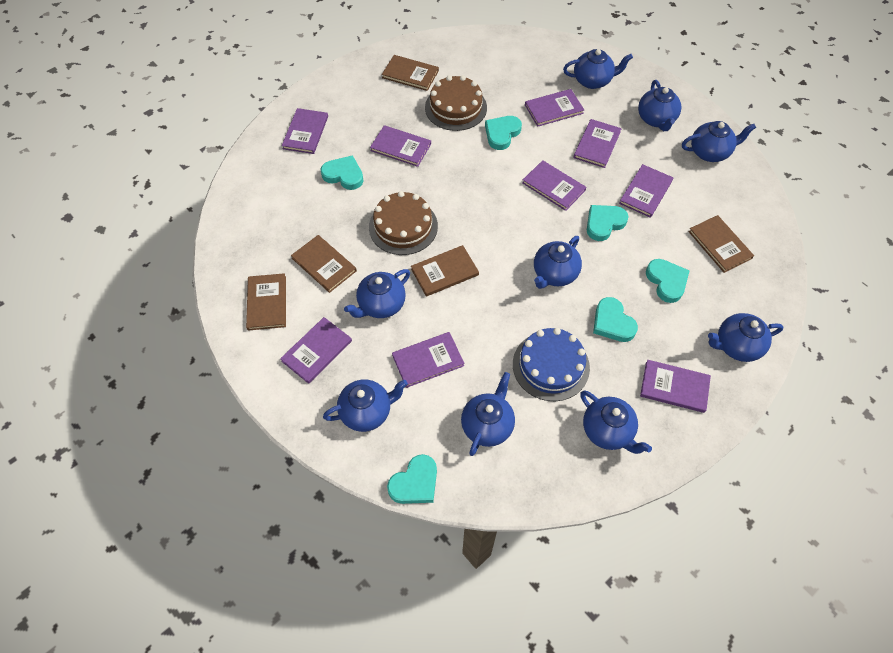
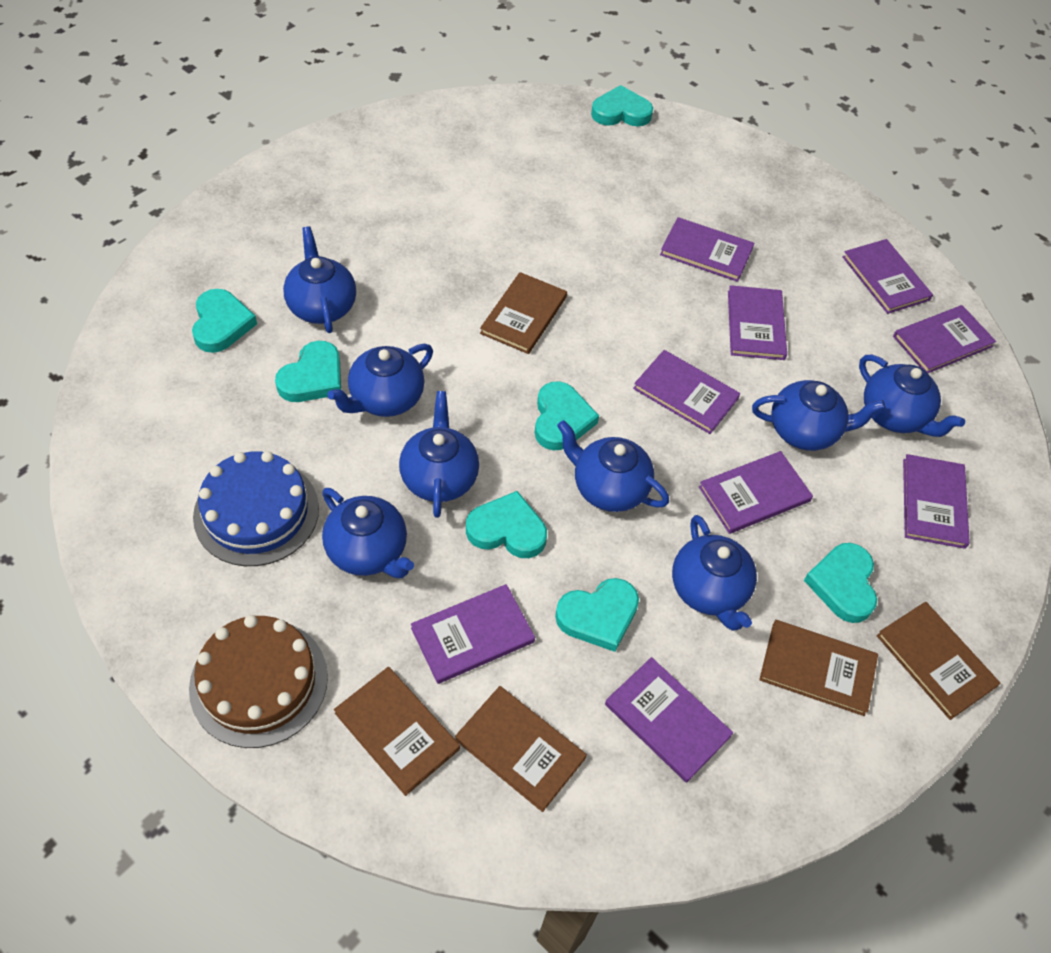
blue teapot: [323,379,408,432] [344,269,410,318] [461,372,515,456] [534,236,582,289] [563,49,633,89] [580,390,652,454] [638,80,681,131] [682,121,756,162] [708,313,783,362] = 9 -> [283,226,356,333] [322,488,414,578] [327,344,433,417] [399,391,479,518] [557,420,669,512] [672,515,757,631] [752,380,885,451] [859,355,965,437] = 8
brown cake: [369,191,438,255] [425,75,487,131] = 2 -> [189,615,328,748] = 1
turquoise heart: [321,155,364,190] [387,454,437,504] [485,116,522,150] [587,205,628,241] [593,297,638,342] [646,259,690,303] = 6 -> [192,289,257,353] [275,341,341,402] [466,491,547,558] [535,381,599,450] [555,578,639,652] [591,85,653,127] [804,543,877,623] = 7

